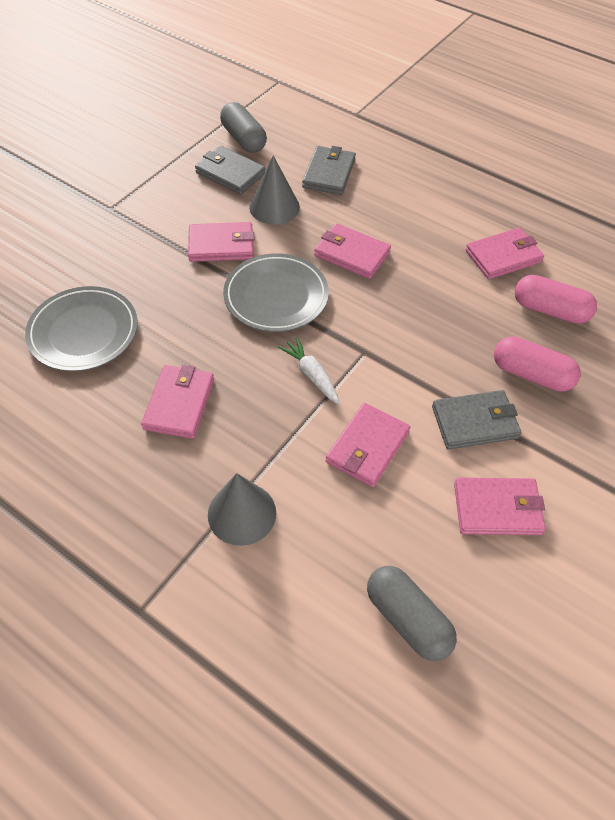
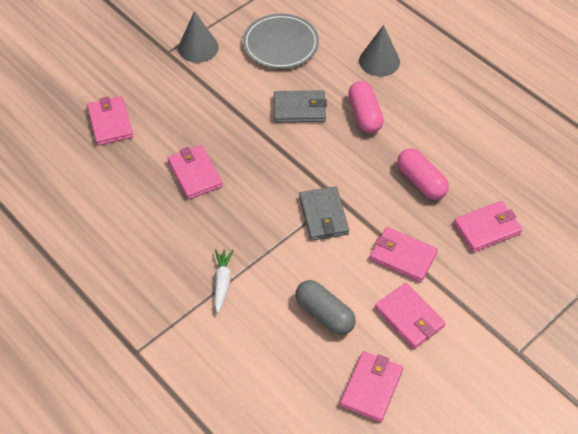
grey capsule: [220,102,267,153] [367,566,457,661] = 2 -> [295,280,356,335] = 1
grey plate: [25,286,138,371] [223,253,329,332] = 2 -> [243,14,319,69] = 1
grey wallet: [195,146,266,195] [302,146,356,195] [432,390,522,450] = 3 -> [274,90,327,123] [299,186,349,241] = 2

